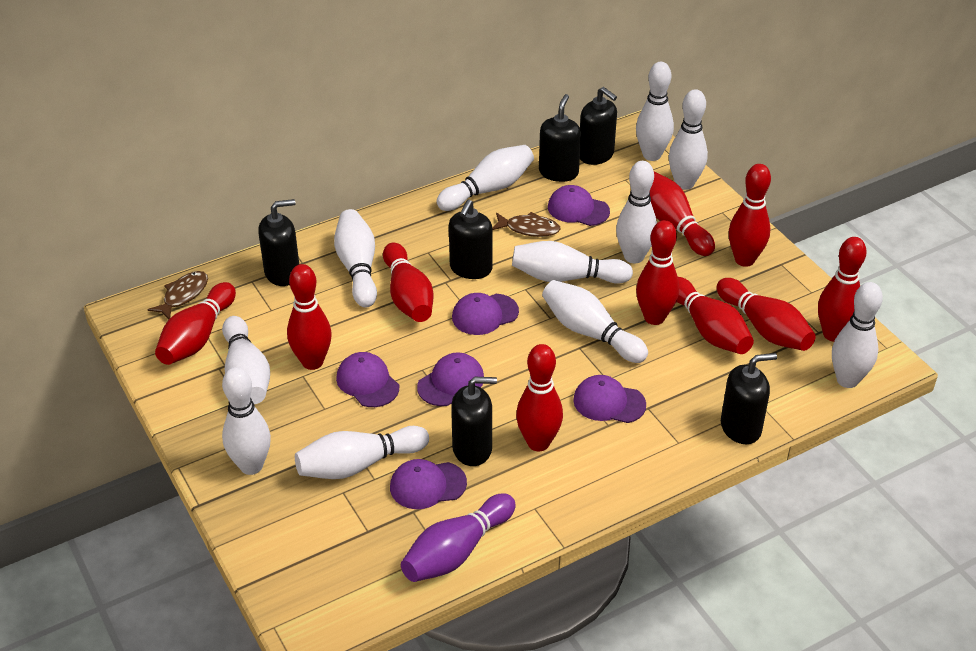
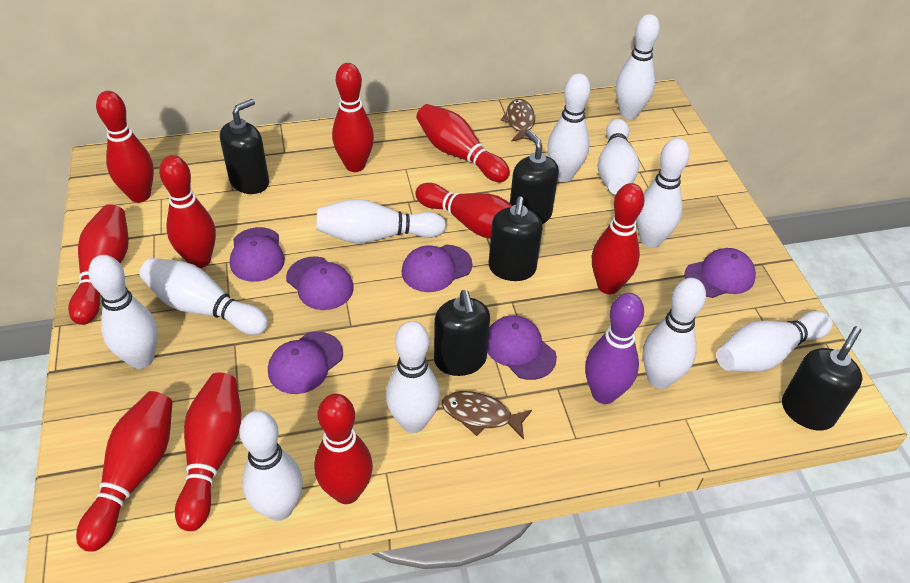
black soap dispenser: [258,199,299,286] [449,200,493,279] [451,377,497,466] [539,94,581,182] [580,87,617,165] [721,353,777,444] = 6 -> [220,99,269,194] [434,290,490,376] [489,196,542,281] [510,130,559,224] [782,326,862,430] = 5

